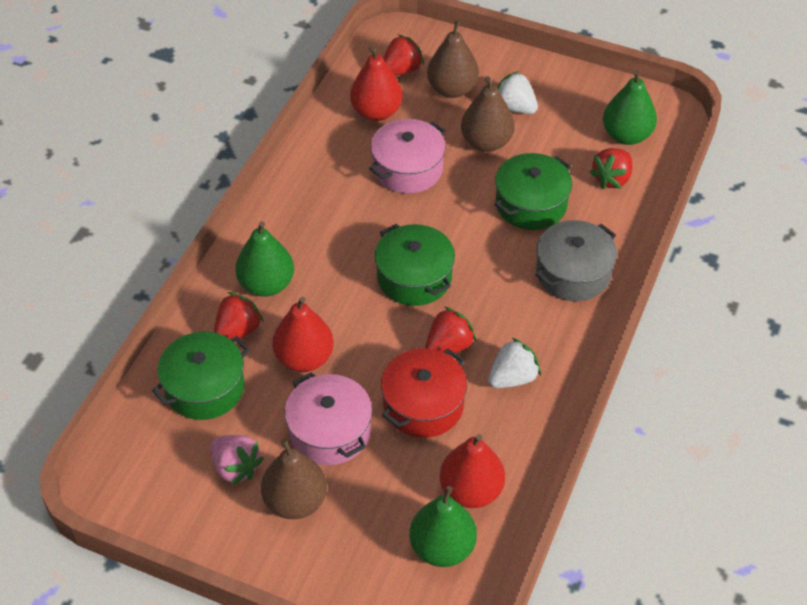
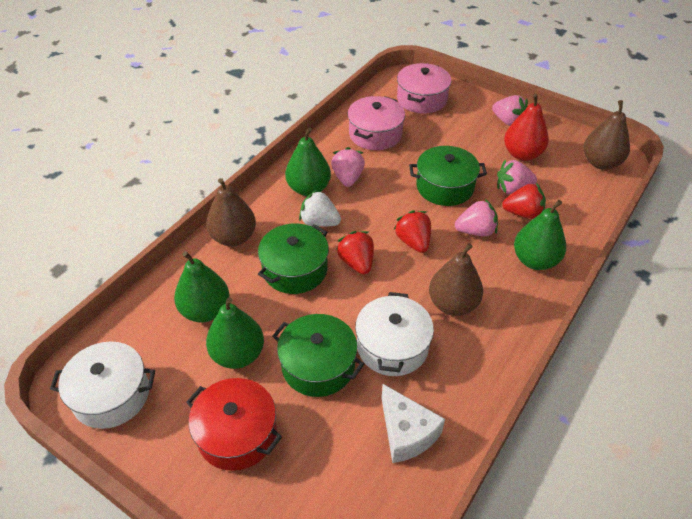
green pear: [235,221,294,297] [409,486,477,567] [603,70,657,145] = 3 -> [174,251,230,322] [206,297,264,369] [285,127,331,196] [514,200,566,270] = 4
grey pot: [535,220,617,301] = 1 -> none = 0
pink strawberry: [211,435,264,486] = 1 -> [331,147,365,187] [455,199,498,236] [492,95,528,126] [497,159,537,194] = 4
red pear: [273,297,334,372] [350,46,403,121] [440,434,505,508] = 3 -> [504,94,549,161] = 1
red strawberry: [214,292,264,339] [383,34,424,76] [425,307,476,355] [589,148,633,189] = 4 -> [336,231,374,274] [394,210,431,253] [502,183,546,219] = 3
white cheese: none = 0 -> [381,384,445,463] = 1
white pot: none = 0 -> [50,341,155,429] [355,292,434,376] = 2
white strawberry: [488,338,541,388] [497,71,538,114] = 2 -> [299,189,341,227] = 1

